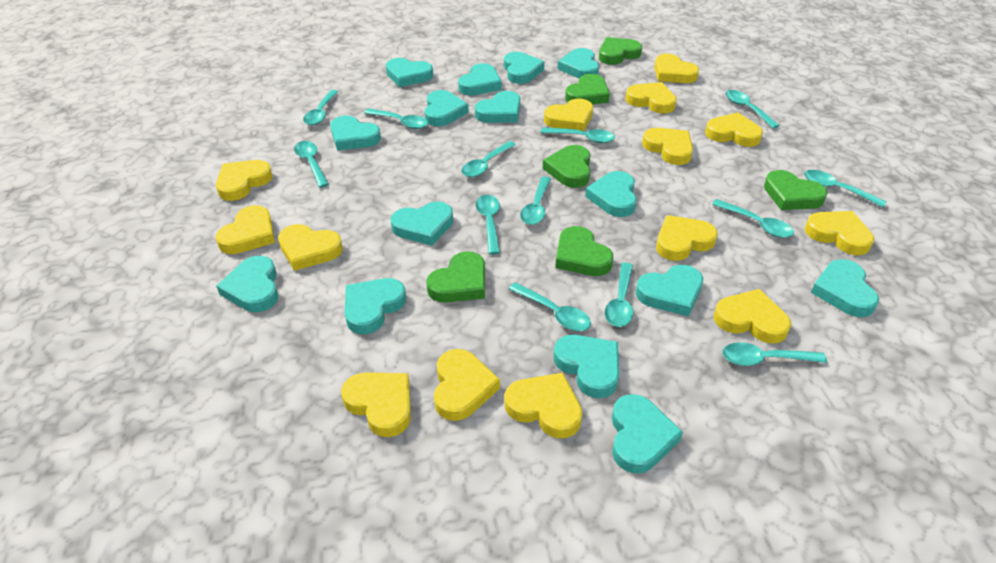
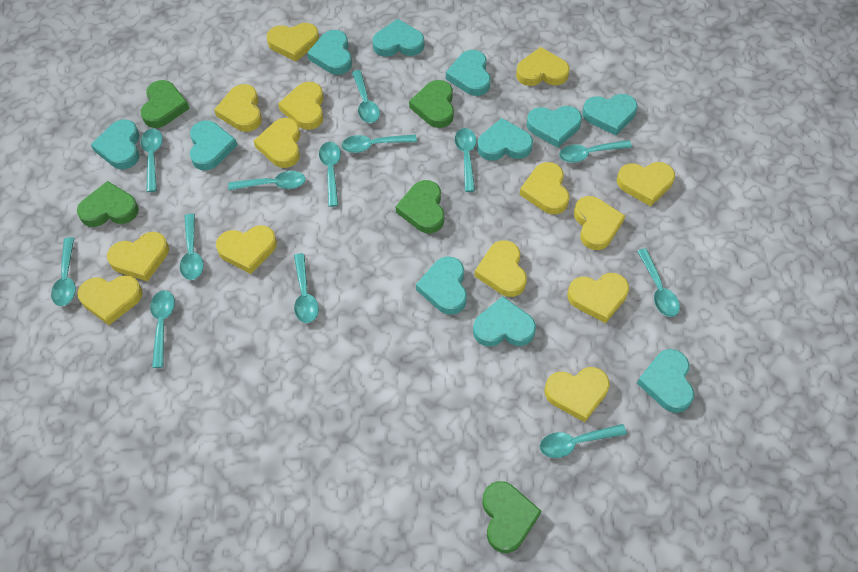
green heart: [426,251,485,303] [543,145,591,188] [555,226,613,276] [565,74,610,104] [599,37,642,65] [764,170,828,210] = 6 -> [77,181,139,227] [141,80,190,128] [396,180,444,233] [409,80,454,128] [482,481,541,553] = 5
turquoise heart: [216,256,278,312] [330,115,381,150] [345,278,406,334] [386,58,433,87] [391,201,453,246] [424,90,469,126] [458,63,502,95] [475,91,521,123] [504,52,545,84] [553,335,619,398] [558,48,599,78] [585,171,637,217] [612,394,683,474] [636,265,703,316] [811,259,879,317] = 15 -> [91,120,139,169] [190,120,237,170] [307,30,352,75] [372,19,424,57] [416,257,467,315] [446,50,491,96] [473,296,536,347] [477,118,533,161] [527,106,582,148] [583,94,638,136] [637,349,694,413] = 11

